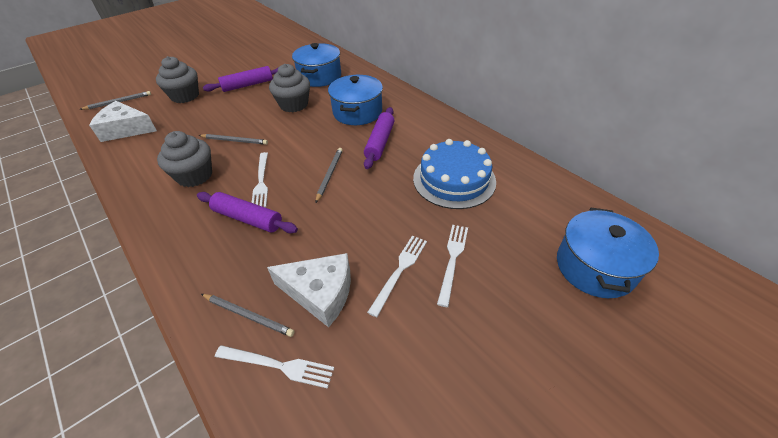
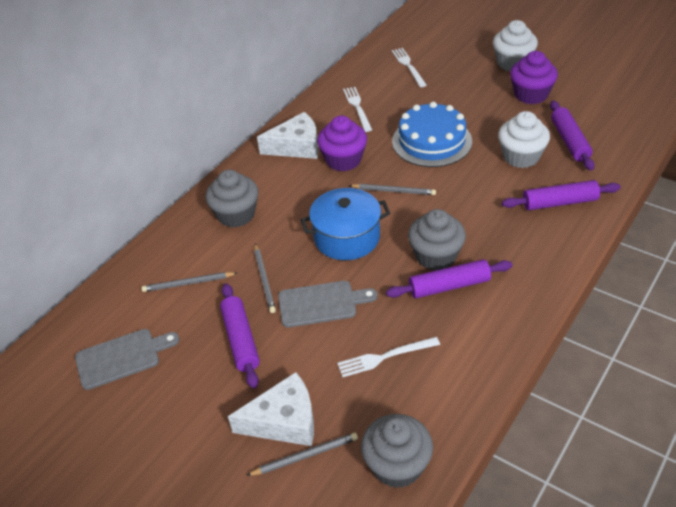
blue pot: [292,43,341,87] [328,75,383,125] [557,208,659,298] = 3 -> [300,188,390,260] = 1
grey cutting board: none = 0 -> [75,329,180,390] [278,281,377,328] = 2
purple cupcake: none = 0 -> [317,116,367,171] [510,51,558,104] = 2
purple rolling pin: [197,192,298,233] [203,66,279,92] [364,107,394,169] = 3 -> [220,283,260,389] [386,259,513,298] [502,180,621,210] [550,101,595,171] = 4
white cupcake: none = 0 -> [493,20,538,71] [498,111,550,168] = 2
white fork: [215,345,334,389] [252,152,268,207] [367,236,427,317] [437,225,468,307] = 4 -> [337,337,440,377] [343,87,372,132] [392,48,427,87] = 3

